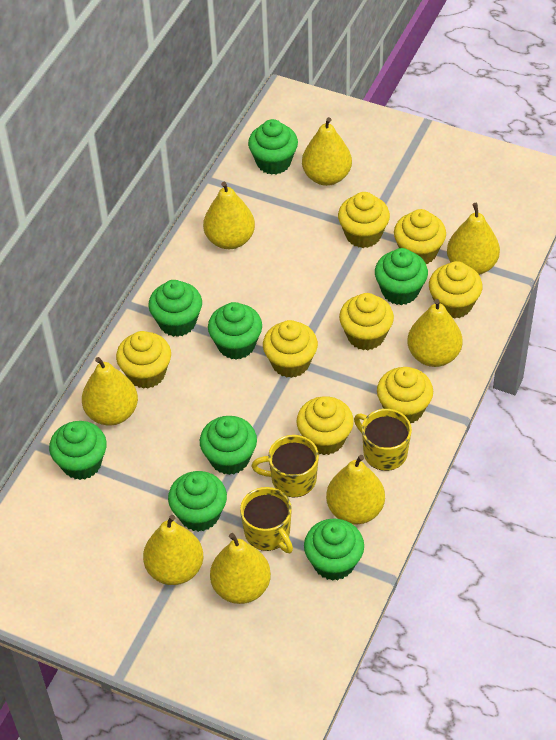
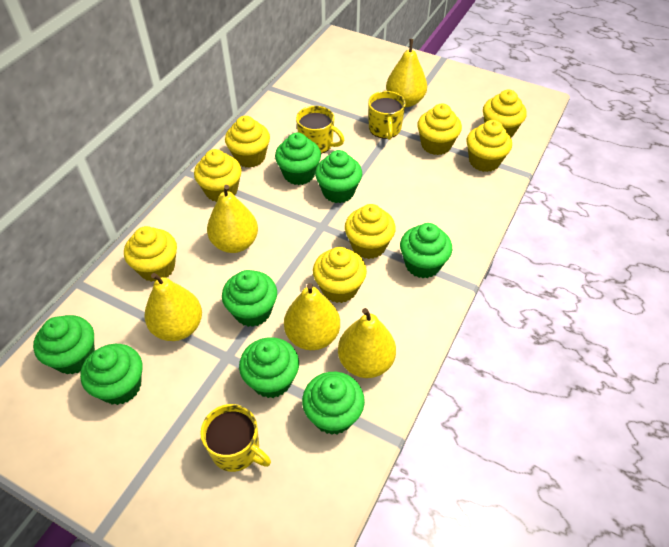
yellow pear: [82,357,138,426] [143,515,203,585] [203,182,255,249] [210,533,271,604] [302,117,352,186] [326,455,385,524] [407,299,462,367] [447,203,500,275] = 8 -> [144,273,202,341] [207,185,258,253] [284,283,340,350] [338,308,396,378] [386,39,427,107] = 5

